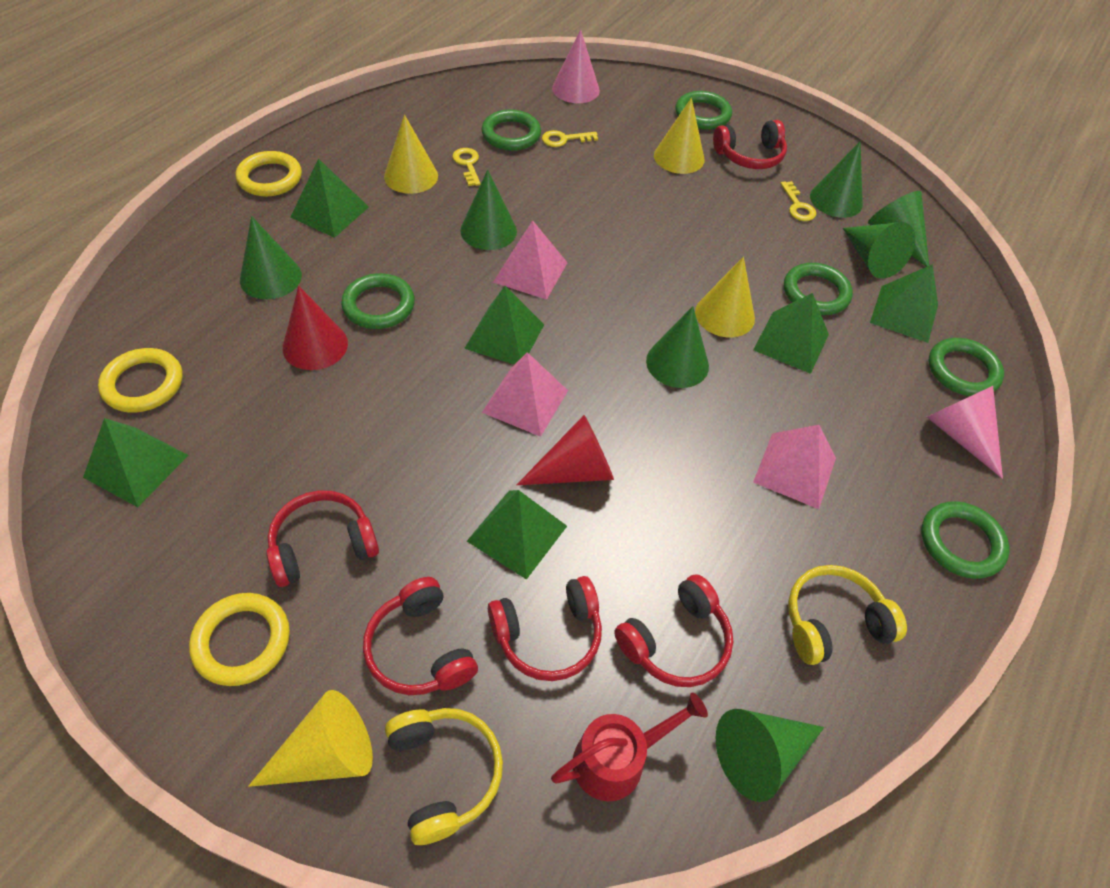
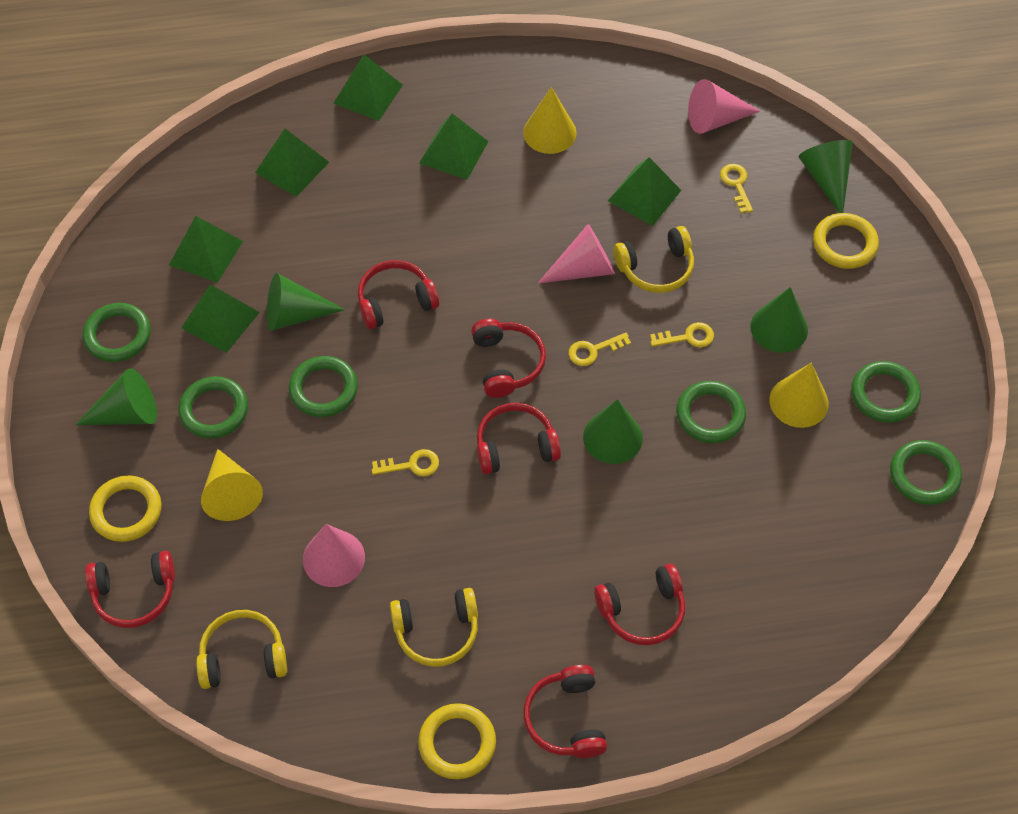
green cone: [240,216,302,299] [460,170,517,250] [646,306,709,388] [716,709,824,802] [810,141,863,218] [843,222,916,279] [868,191,929,267] = 7 -> [75,369,157,425] [267,273,345,331] [583,399,643,464] [751,287,808,353] [799,140,853,213] = 5
pink cone: [552,29,600,103] [927,386,1003,479] = 2 -> [303,524,365,587] [538,224,615,284] [688,79,760,134] = 3
pink pyramid: [482,352,568,437] [493,220,568,300] [753,425,836,509] = 3 -> none = 0
red cone: [283,286,348,370] [517,415,614,485] = 2 -> none = 0
red headphones: [266,491,379,587] [363,577,478,695] [488,576,602,681] [614,574,733,687] [713,120,787,169] = 5 -> [85,551,175,628] [358,260,439,329] [471,319,546,398] [477,403,561,474] [523,665,607,758] [594,564,685,645] = 6
red watering can: [551,692,708,801] = 1 -> none = 0
yellow cone: [248,690,373,787] [384,115,438,194] [654,98,704,174] [695,257,755,337] = 4 -> [201,449,263,521] [523,87,576,154] [769,363,829,428] = 3
yellow headphones: [385,708,503,845] [788,565,907,665] = 2 -> [196,610,287,689] [390,588,478,667] [613,226,694,293] = 3
yellow key: [452,148,481,186] [542,130,598,147] [780,181,816,221] = 3 -> [372,449,439,476] [568,332,631,366] [650,322,714,347] [720,164,753,213] = 4

